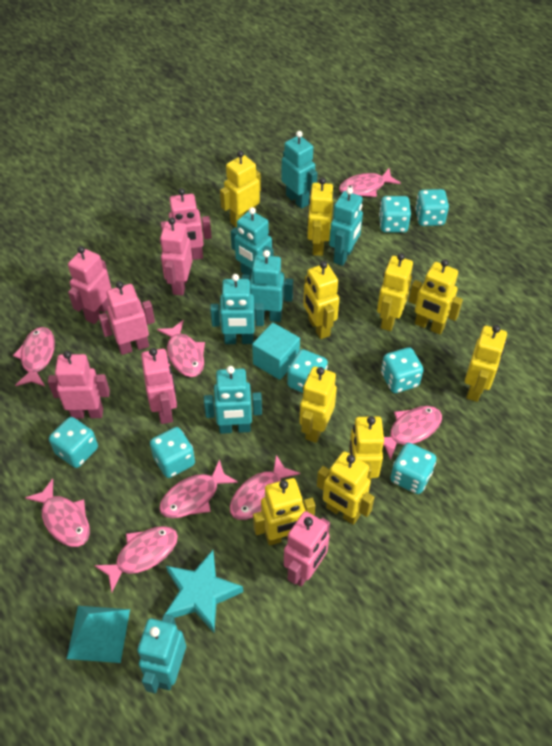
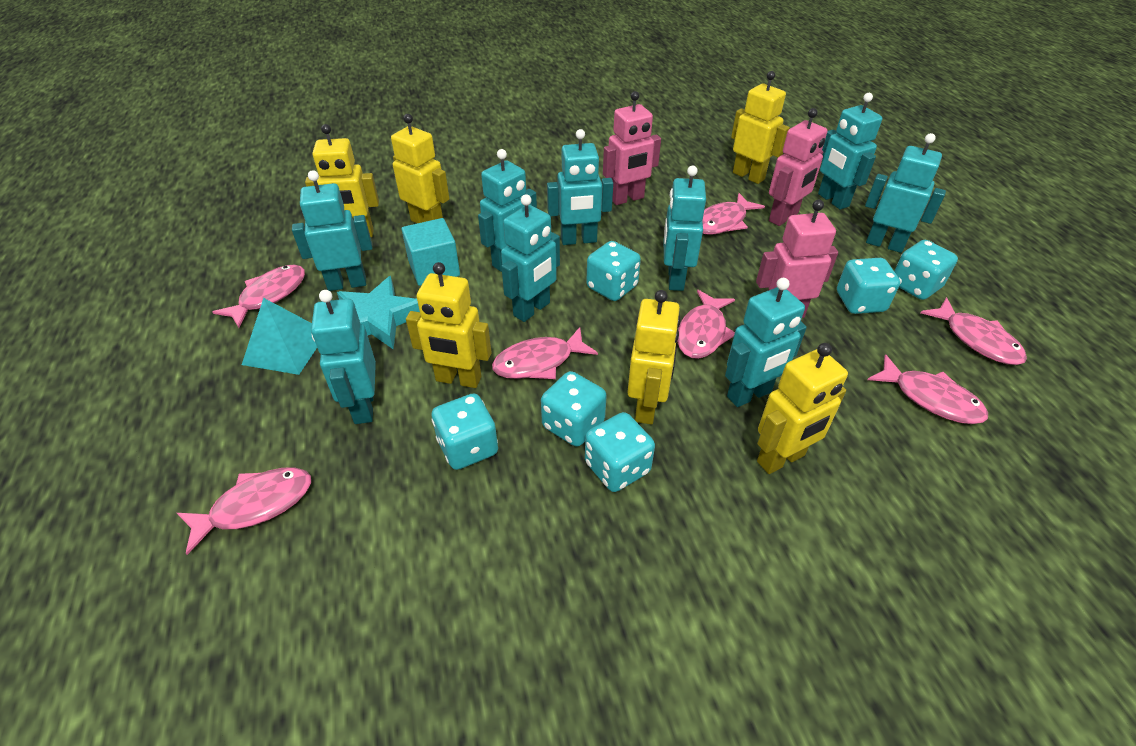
pink fish: [13,327,55,386] [25,479,90,547] [94,526,178,592] [157,320,205,377] [159,459,238,518] [230,455,300,520] [339,168,401,197] [383,406,442,460] = 8 -> [177,467,311,555] [213,265,305,328] [492,327,598,379] [677,290,735,359] [702,193,765,235] [868,354,988,424] [921,297,1027,365] = 7
pink robot: [48,351,110,419] [68,246,112,324] [99,281,155,355] [141,348,177,424] [160,217,193,296] [161,188,212,260] [284,511,330,587] = 7 -> [603,91,661,205] [756,200,838,318] [769,108,828,226] = 3
turquoise dice: [49,417,98,468] [150,427,195,478] [287,349,328,393] [379,196,411,233] [381,347,423,393] [390,443,436,494] [415,189,449,226] = 7 -> [432,393,498,470] [541,371,607,447] [585,412,655,492] [586,241,641,301] [837,258,900,314] [894,240,958,300] = 6
turquoise robot: [137,614,186,693] [204,366,262,434] [210,274,264,344] [231,207,273,275] [241,250,293,322] [282,131,317,209] [329,187,363,266] = 7 -> [292,170,372,291] [311,290,376,424] [478,149,537,272] [501,194,560,322] [547,129,613,245] [664,165,706,291] [725,278,807,407] [818,93,882,210] [865,133,946,253] = 9
yellow robot: [220,151,261,228] [253,478,315,546] [299,366,337,443] [303,261,339,339] [307,178,333,256] [317,451,375,525] [349,416,384,481] [377,253,413,331] [409,259,463,335] [465,325,507,402] = 10 -> [305,124,379,237] [391,114,449,223] [406,262,492,388] [627,290,681,424] [731,71,790,184] [757,343,848,474] = 6

